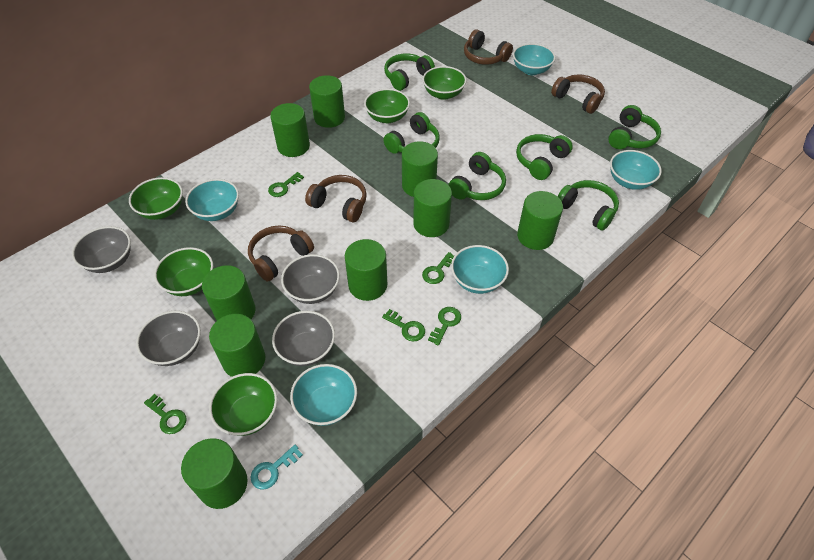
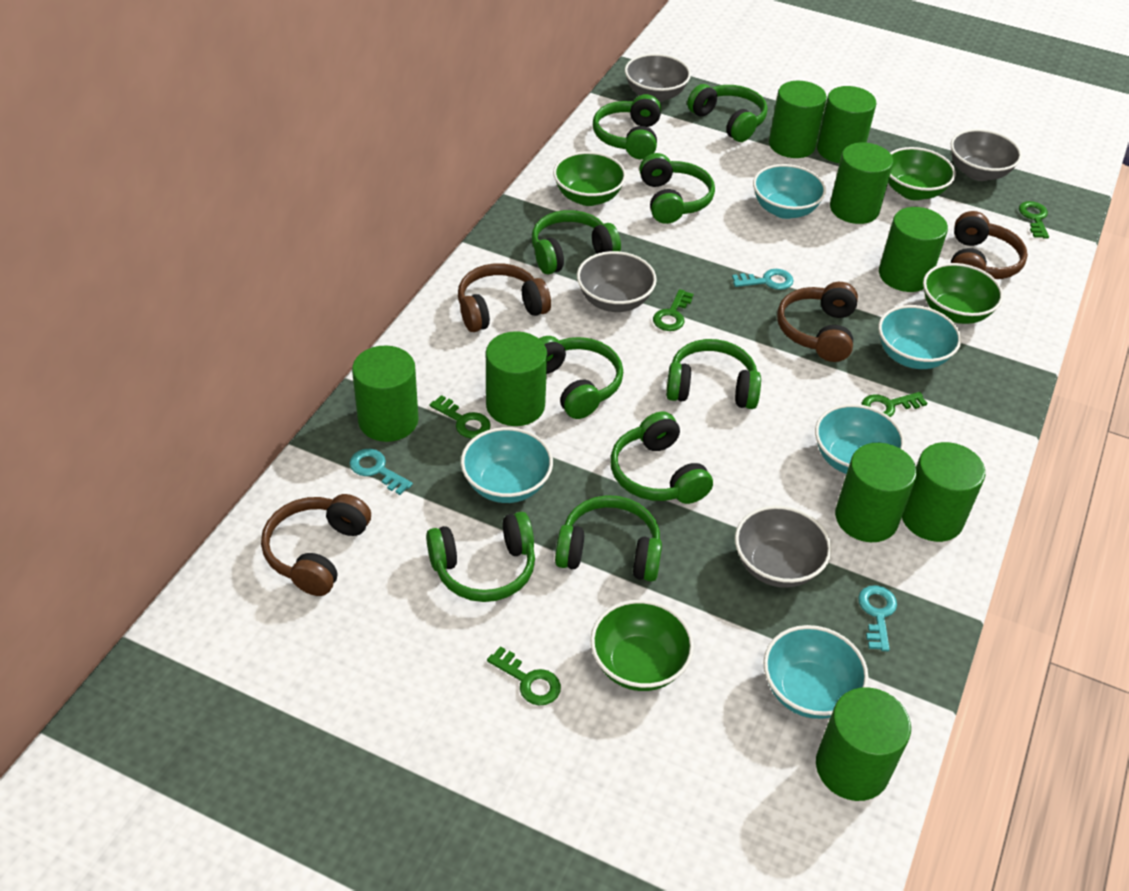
green bowl: [129,177,183,220] [154,247,213,296] [209,373,277,436] [364,89,410,123] [422,66,467,100] = 5 -> [553,151,626,206] [590,600,694,691] [888,147,956,200] [923,263,1003,324] = 4
green headphones: [383,112,440,154] [384,53,435,91] [448,152,506,200] [516,134,573,180] [557,180,619,231] [608,105,661,149] = 6 -> [426,512,535,602] [532,210,621,274] [539,336,623,419] [555,495,662,582] [593,94,661,159] [610,411,713,504] [639,153,715,224] [666,339,761,409] [687,84,767,142] = 9
turquoise key: [251,445,303,490] = 1 -> [349,449,413,495] [732,269,794,290] [858,585,897,651] = 3

